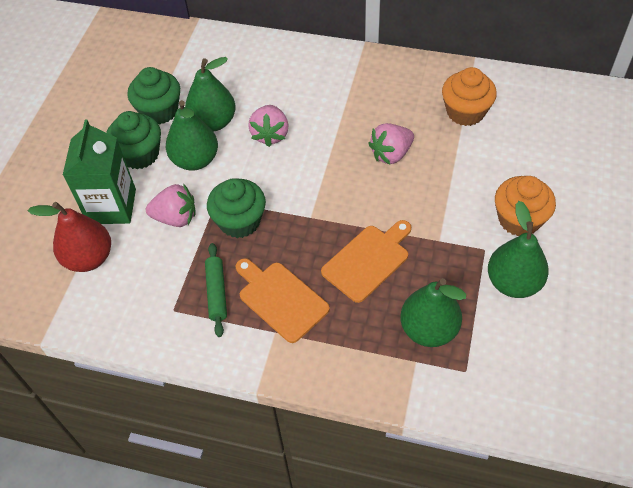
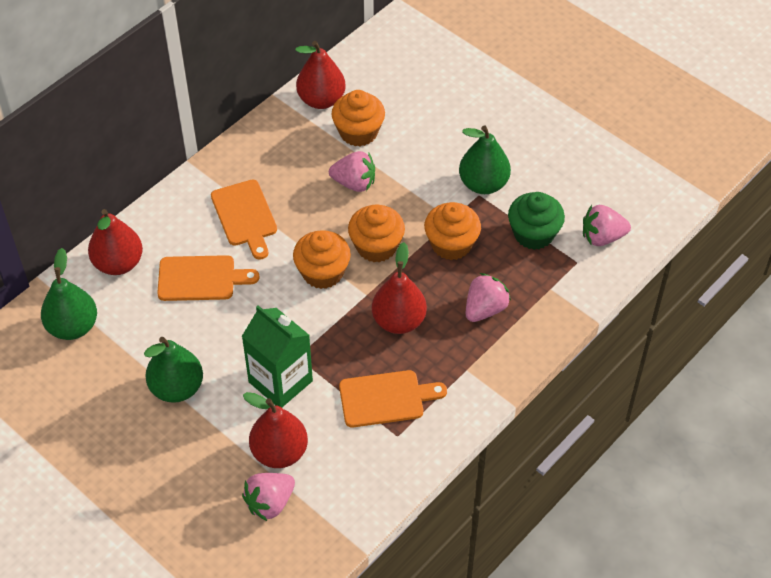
green cupcake: [106,111,161,169] [128,67,180,125] [207,178,266,238] = 3 -> [508,192,565,250] = 1
green pear: [166,100,218,170] [185,57,236,132] [400,278,466,347] [488,201,549,298] = 4 -> [41,248,97,340] [144,337,203,403] [459,126,511,194] = 3
green rolling pin: [205,243,227,337] = 1 -> none = 0
orange cupcake: [442,67,497,126] [495,176,556,236] = 2 -> [293,230,351,289] [331,90,385,146] [348,204,405,262] [424,202,481,260] = 4
orange cutting board: [236,258,330,343] [321,220,411,303] = 2 -> [157,255,260,301] [211,180,277,260] [339,370,447,427] = 3
pink strawberry: [146,183,196,227] [248,105,289,147] [368,123,414,164] = 3 -> [242,473,295,521] [329,151,375,192] [466,273,511,322] [583,205,631,246] = 4
red pear: [28,202,111,272] = 1 -> [88,209,143,275] [243,392,308,468] [295,41,346,109] [372,242,427,334] = 4

